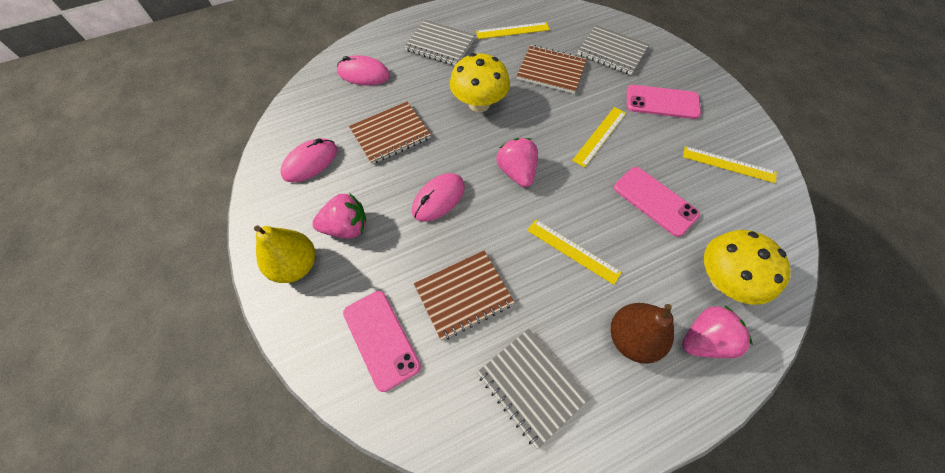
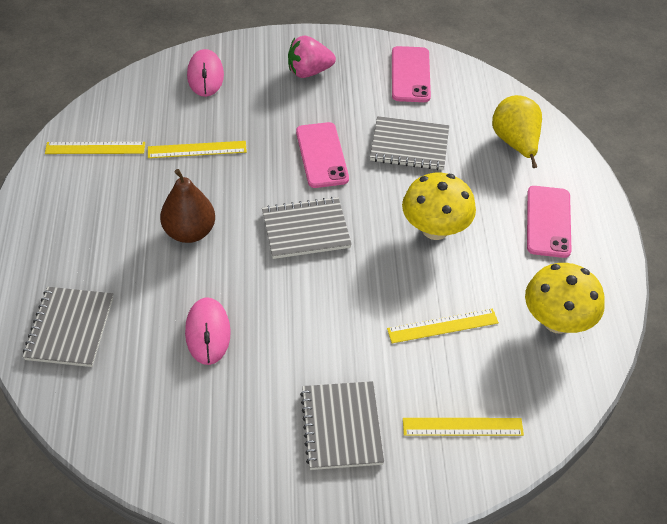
brown notebook: [349,101,431,164] [414,250,515,341] [517,45,587,94] = 3 -> none = 0
grey notebook: [404,19,476,66] [477,328,590,449] [578,25,649,75] = 3 -> [23,287,113,367] [262,197,352,259] [300,381,384,470] [370,116,449,170] = 4
pink mouse: [280,138,337,182] [337,55,390,85] [412,173,465,222] = 3 -> [185,297,231,365] [187,49,224,97] = 2
pink strawberry: [312,194,367,239] [497,138,538,187] [682,305,753,358] = 3 -> [288,35,336,78] = 1

